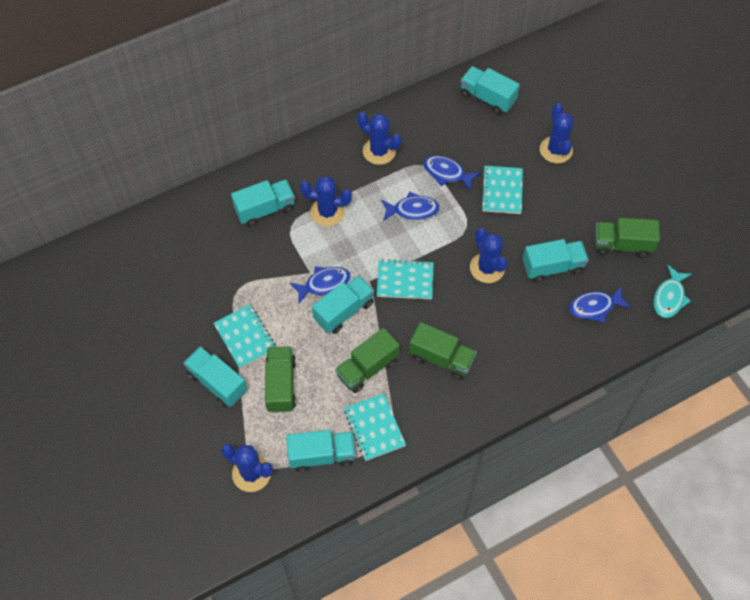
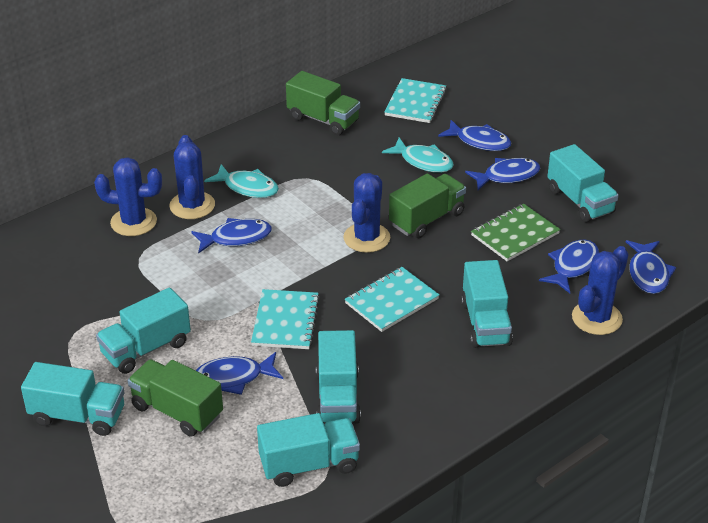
blue cactus: [221,444,273,492] [300,176,352,226] [358,112,402,165] [470,228,508,283] [540,103,573,163] = 5 -> [94,157,162,236] [169,135,215,219] [343,173,390,253] [572,246,629,335] = 4
blue fish: [290,266,351,303] [381,192,440,221] [423,155,480,191] [569,287,631,322] = 4 -> [191,218,272,254] [196,352,283,395] [438,120,512,151] [465,158,540,190] [539,239,599,293] [626,240,676,294] = 6
green notebook: none = 0 -> [471,204,561,261] = 1
green truck: [265,346,296,413] [335,328,400,393] [409,322,477,380] [595,218,660,257] = 4 -> [128,359,223,437] [286,71,360,135] [389,173,466,238] = 3
turquoise fish: [654,265,692,318] = 1 -> [204,164,279,198] [382,138,454,173] = 2
turquoise notebook: [213,304,276,368] [344,393,406,461] [377,259,434,299] [481,166,523,214] = 4 -> [251,289,320,349] [345,267,439,332] [384,78,447,123] = 3

